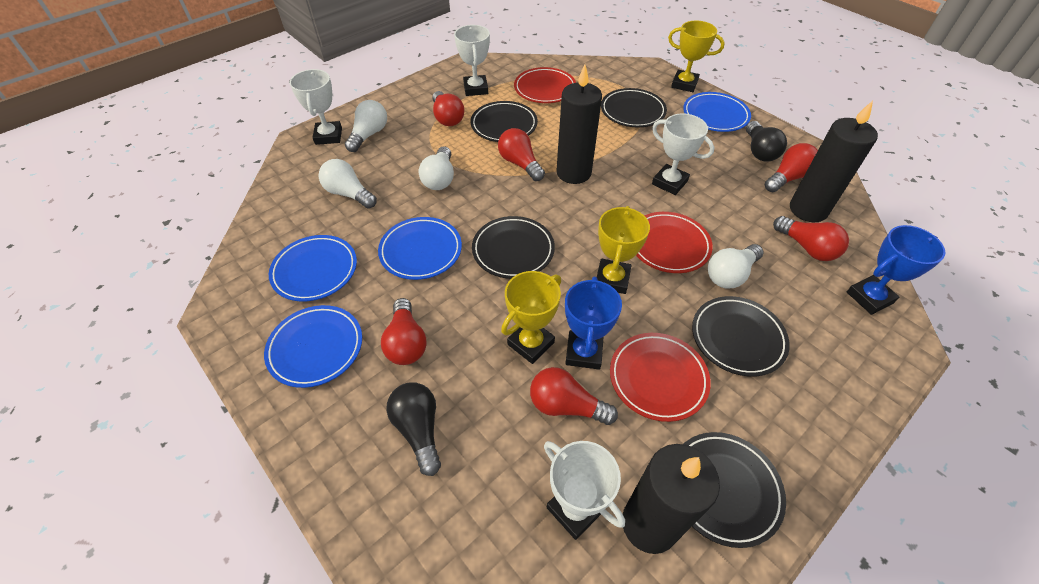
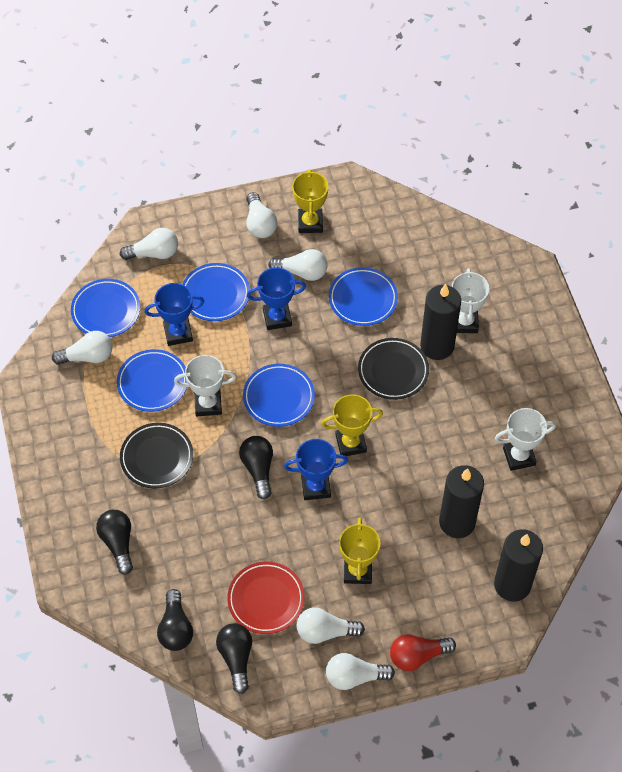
black light bulb: [386,382,441,476] [746,121,787,162] = 2 -> [96,510,133,575] [157,589,193,651] [216,623,252,694] [239,436,273,500] = 4
black plate: [470,101,538,142] [472,216,555,279] [601,88,667,127] [684,432,786,548] [692,296,790,377] = 5 -> [120,423,193,489] [358,338,429,400] = 2
blue plate: [264,305,362,388] [269,235,357,301] [378,217,462,280] [683,92,751,132] = 4 -> [71,279,140,337] [117,349,187,412] [183,263,250,321] [243,364,315,427] [329,267,398,326] = 5
blue trophy: [565,277,622,369] [847,225,946,315] = 2 -> [145,283,205,346] [247,267,306,330] [284,439,348,500] = 3
red light bulb: [381,298,426,365] [432,91,464,126] [498,128,545,181] [530,367,618,425] [765,143,818,192] [773,216,849,261] = 6 -> [390,634,456,671] = 1
red plate: [514,67,576,103] [610,333,711,422] [636,212,713,273] = 3 -> [227,562,305,634] = 1
white light bulb: [318,159,377,209] [345,100,387,152] [419,146,454,190] [708,244,764,289] = 4 -> [52,331,112,365] [120,228,178,260] [246,192,278,238] [268,249,328,281] [297,607,365,644] [326,653,395,690] = 6
white trophy: [289,69,342,145] [454,25,490,96] [544,441,625,540] [652,113,714,195] = 4 -> [174,355,237,416] [452,268,489,333] [495,408,556,471] = 3

